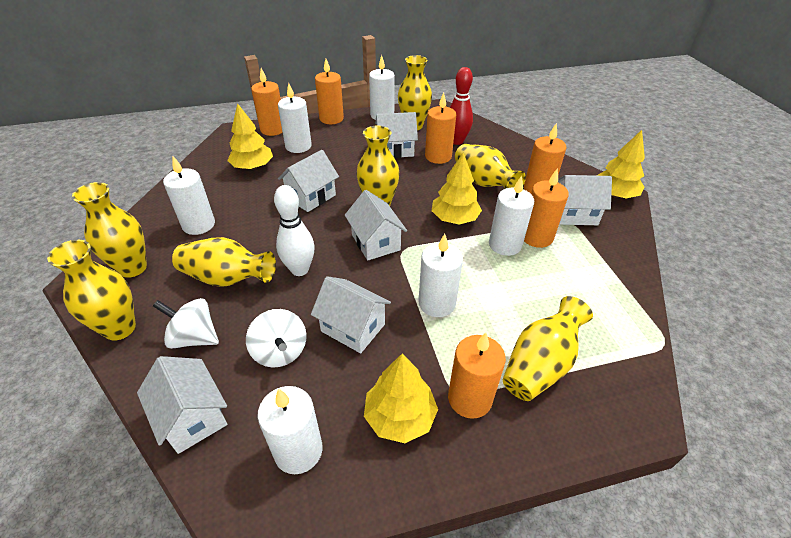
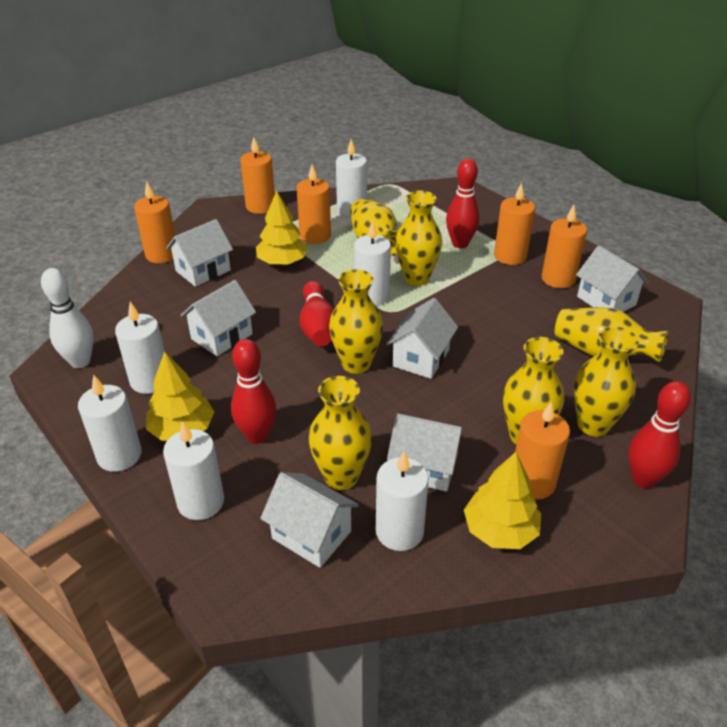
red bowling pin: [450,67,473,145] = 1 -> [231,339,276,444] [300,281,334,346] [446,158,480,248] [628,381,691,488] = 4
white spinning top: [153,298,219,349] [246,309,306,367] = 2 -> none = 0
yellow tree: [227,103,273,170] [364,354,438,443] [432,153,482,225] [597,130,645,199] = 4 -> [146,351,214,441] [256,190,308,266] [464,452,541,549] = 3

